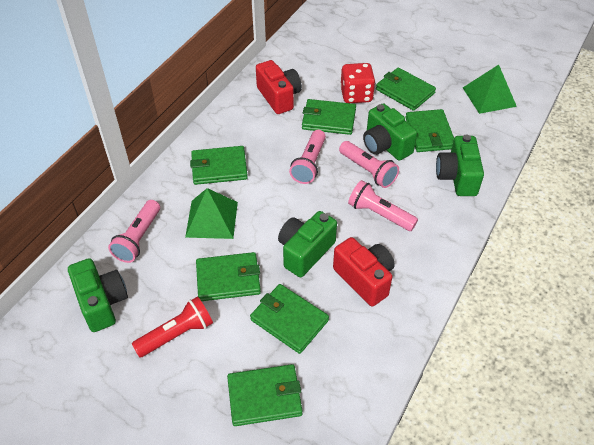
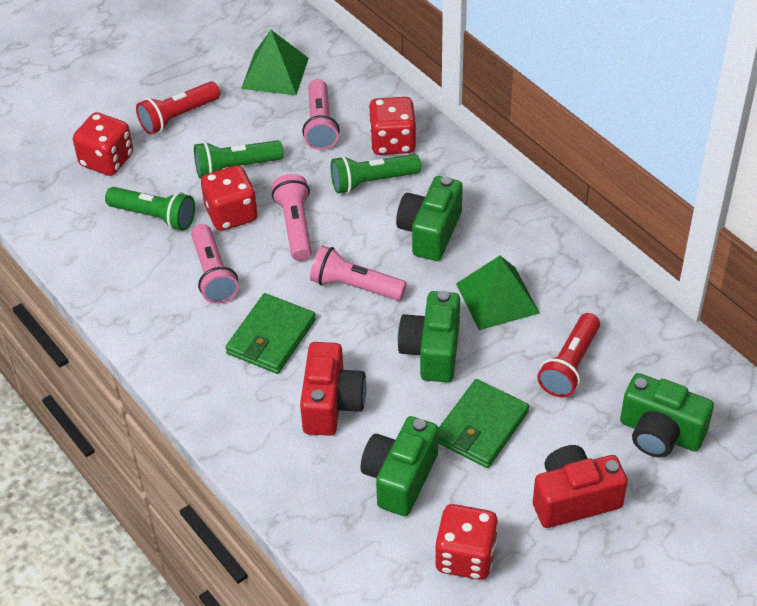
green flashlight: none = 0 -> [105,187,195,231] [194,140,284,179] [331,154,421,194] = 3
green wallet: [190,146,248,185] [196,252,261,301] [227,364,302,426] [250,284,329,354] [302,99,356,135] [376,67,436,111] [405,109,454,152] = 7 -> [225,293,316,374] [438,379,529,468] = 2
red dice: [340,63,375,103] = 1 -> [73,112,133,176] [201,165,258,231] [368,97,416,155] [435,504,498,580] = 4
red flashlight: [132,296,213,358] = 1 -> [136,81,220,135] [537,313,600,397] = 2

